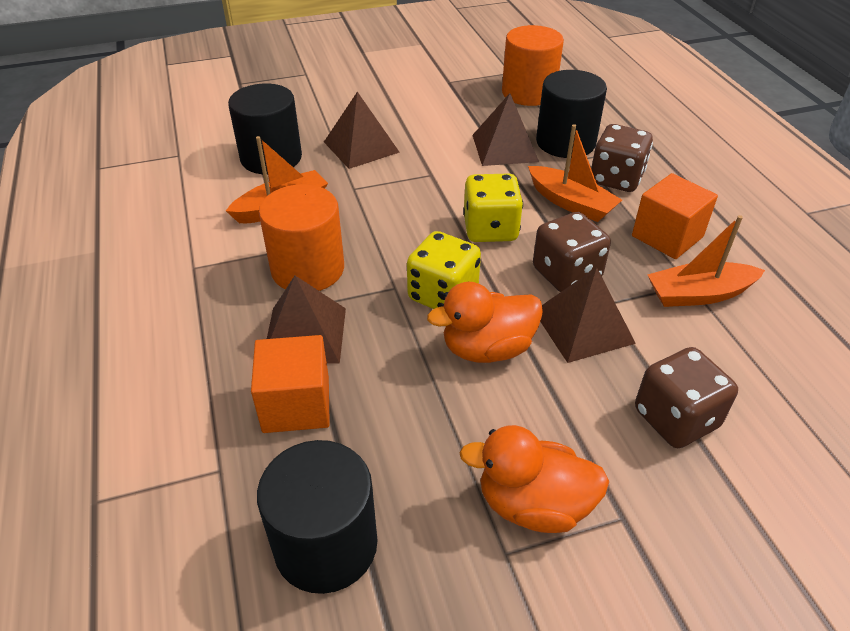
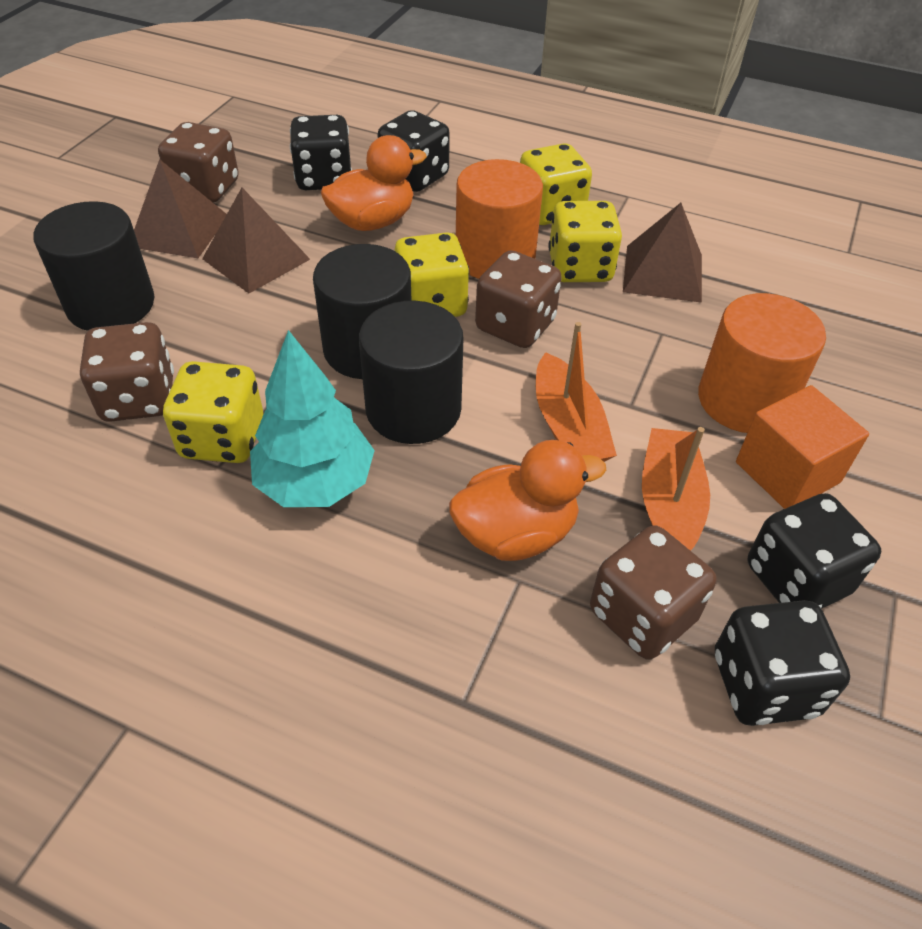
black dice: none = 0 -> [290,115,352,190] [378,110,450,192] [715,600,850,726] [748,493,881,609] = 4
brown dice: [533,212,611,292] [591,124,653,192] [635,347,738,448] = 3 -> [80,322,174,422] [158,122,239,202] [475,251,562,348] [590,525,717,660] = 4
brown pyramid: [267,276,346,364] [324,92,400,169] [472,93,539,166] [540,267,636,363] = 4 -> [134,159,227,258] [202,188,310,293] [623,203,702,303] = 3
orange boat: [226,136,328,223] [528,124,622,222] [647,215,765,307] = 3 -> [536,322,617,462] [642,427,710,551] = 2
orange cube: [251,335,330,433] [632,173,718,259] = 2 -> [736,385,869,509] = 1
turquoise tree: none = 0 -> [250,330,375,507] = 1
yellow dice: [407,231,481,309] [463,173,523,242] = 2 -> [163,361,263,463] [394,232,470,317] [520,143,592,225] [548,201,622,282] = 4

